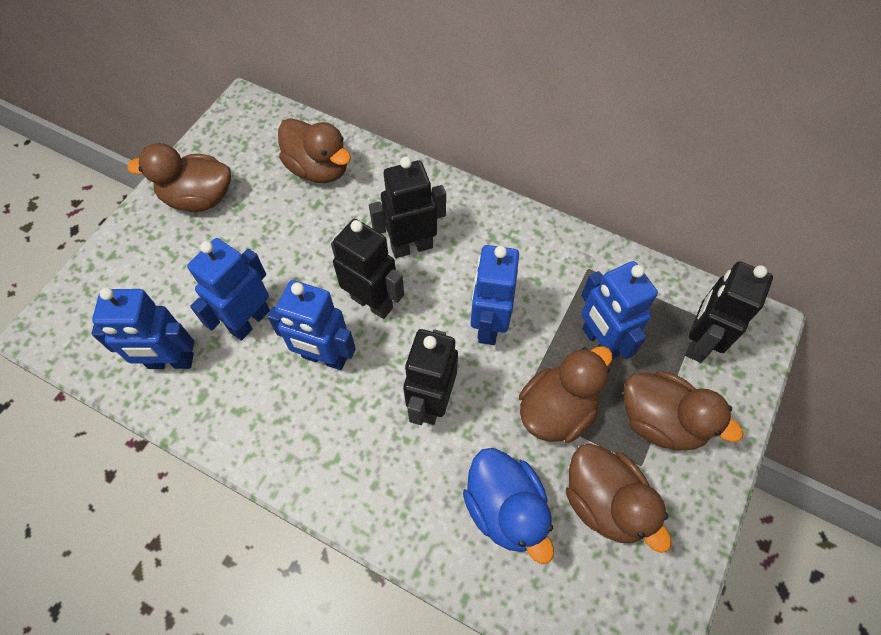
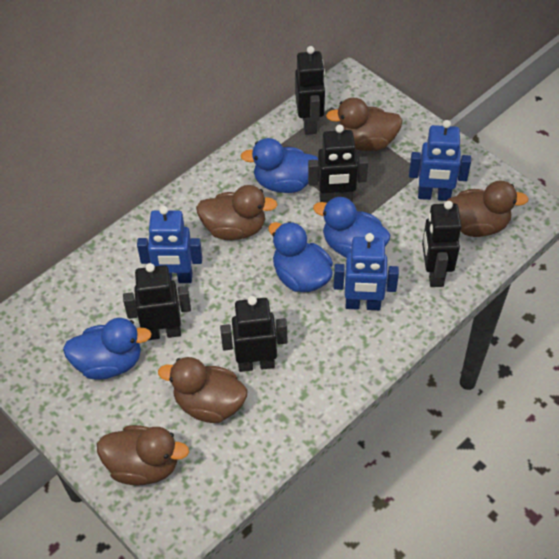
black robot: [331,219,404,319] [369,157,446,258] [403,329,458,425] [685,261,773,363] = 4 -> [123,263,191,340] [220,296,287,372] [295,46,325,135] [308,125,368,203] [422,201,462,287] = 5
blue duck: [463,448,554,564] = 1 -> [63,318,152,380] [240,138,318,193] [268,222,333,292] [313,197,390,258] = 4
blue robot: [91,287,194,369] [187,238,270,341] [267,280,356,370] [470,245,519,345] [581,261,658,359] = 5 -> [137,206,202,283] [333,233,399,310] [409,120,471,201] = 3

